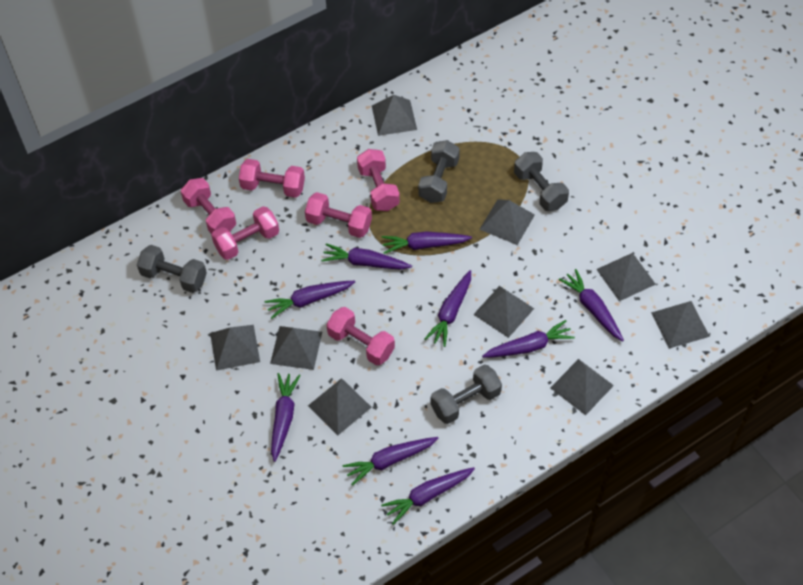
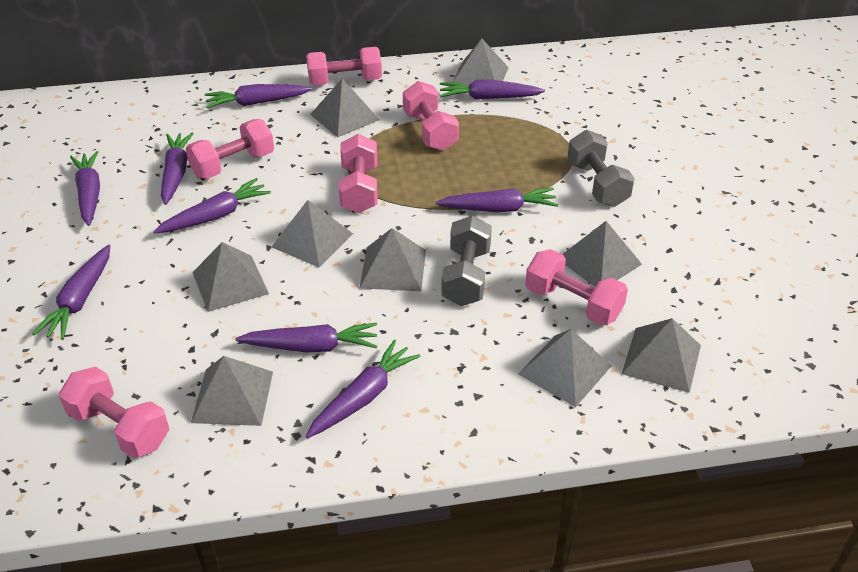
grey dumbbell: [137,245,207,293] [418,140,460,203] [430,364,502,424] [514,152,569,211] = 4 -> [441,215,492,306] [567,130,635,207] = 2

